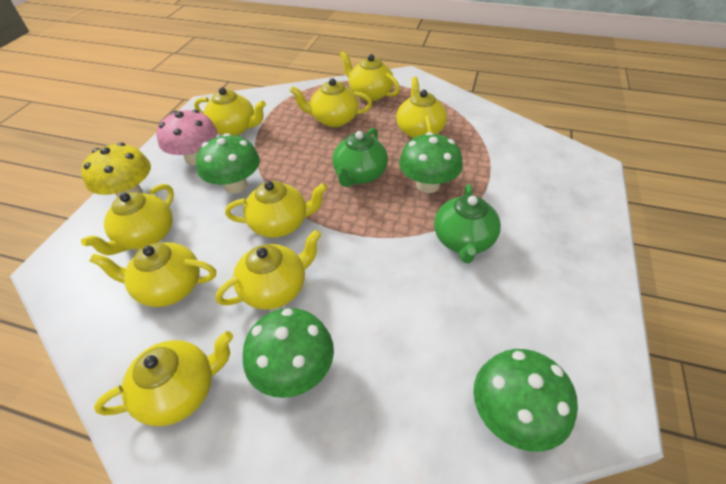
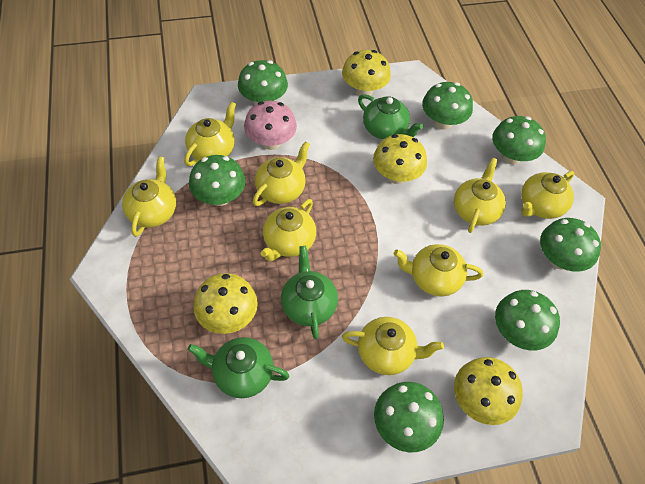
green mushroom: [196,133,260,193] [243,308,334,398] [399,132,463,193] [473,349,578,452] = 4 -> [189,155,246,206] [238,60,288,105] [374,382,444,452] [422,82,473,130] [492,116,546,165] [495,290,560,351] [540,218,601,272] = 7
green teapot: [332,128,388,187] [434,184,501,263] = 2 -> [188,337,289,398] [281,246,338,339] [358,94,423,139] = 3
yellow mushroom: [81,143,151,198] = 1 -> [193,273,258,334] [342,50,391,96] [373,134,427,184] [454,357,523,425] = 4
yellow teapot: [81,184,174,255] [90,242,216,307] [94,331,233,426] [194,87,266,136] [216,229,321,310] [225,181,328,238] [290,78,372,127] [340,51,400,101] [396,77,447,138] = 9 -> [122,156,176,237] [184,101,236,166] [253,141,310,206] [260,199,316,262] [342,317,444,375] [394,244,483,297] [454,158,506,233] [521,171,575,219] = 8

